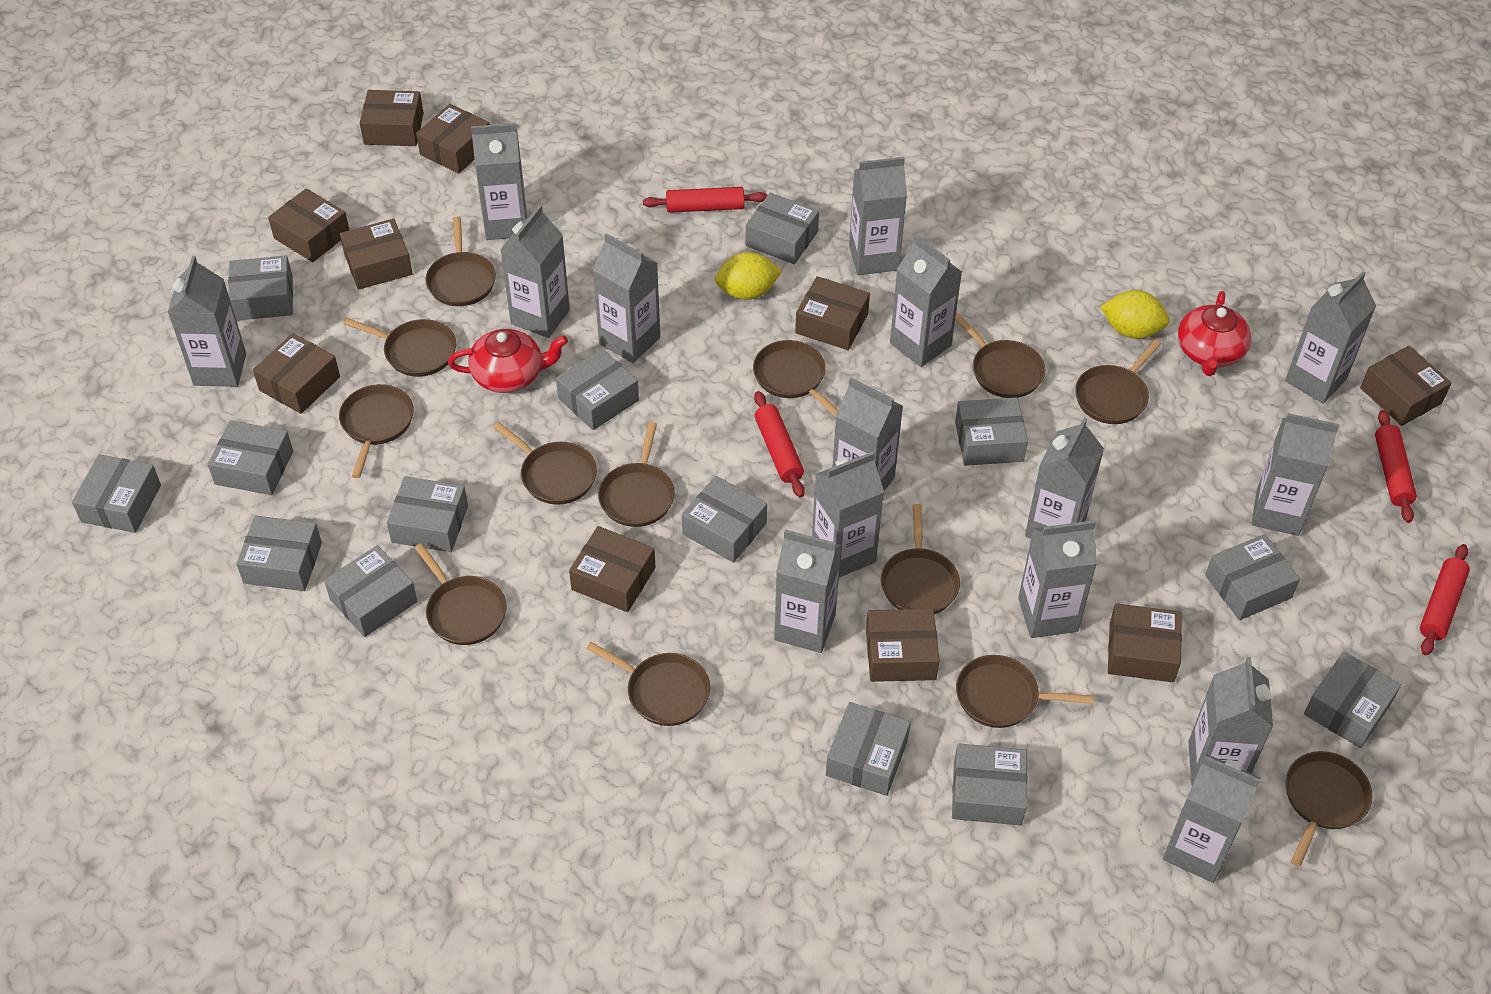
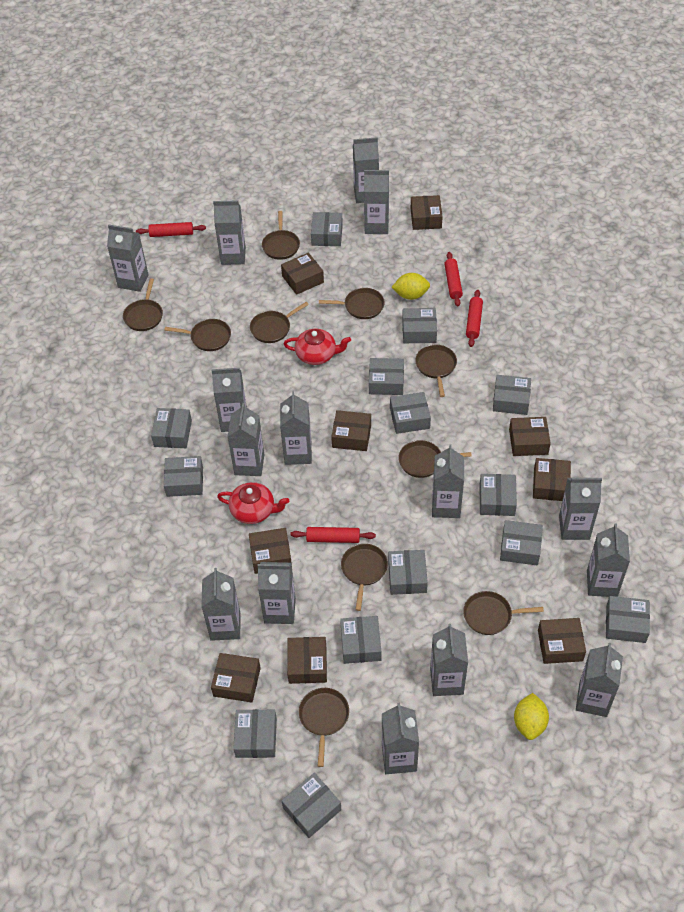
brown box: [253,333,340,414] [268,188,349,262] [340,219,413,290] [360,90,424,146] [416,104,489,174] [569,526,656,612] [795,276,870,350] [866,609,940,682] [1108,603,1182,682] [1360,346,1452,426] = 10 -> [211,653,261,702] [249,528,292,574] [281,253,324,295] [287,637,327,684] [331,410,371,451] [411,195,443,230] [509,417,551,456] [533,458,571,501] [538,618,586,664] = 9
brown pan: [339,384,414,478] [344,318,456,377] [415,543,507,645] [425,217,496,306] [493,422,597,505] [586,642,710,726] [598,422,675,527] [753,340,838,417] [881,504,960,614] [955,313,1045,398] [956,655,1094,728] [1075,339,1161,424] [1285,751,1373,867] = 13 -> [123,278,163,331] [164,319,231,351] [250,302,309,343] [262,211,300,260] [299,688,349,767] [319,288,385,319] [341,544,388,611] [399,440,472,478] [415,345,457,397] [463,591,544,635] = 10

